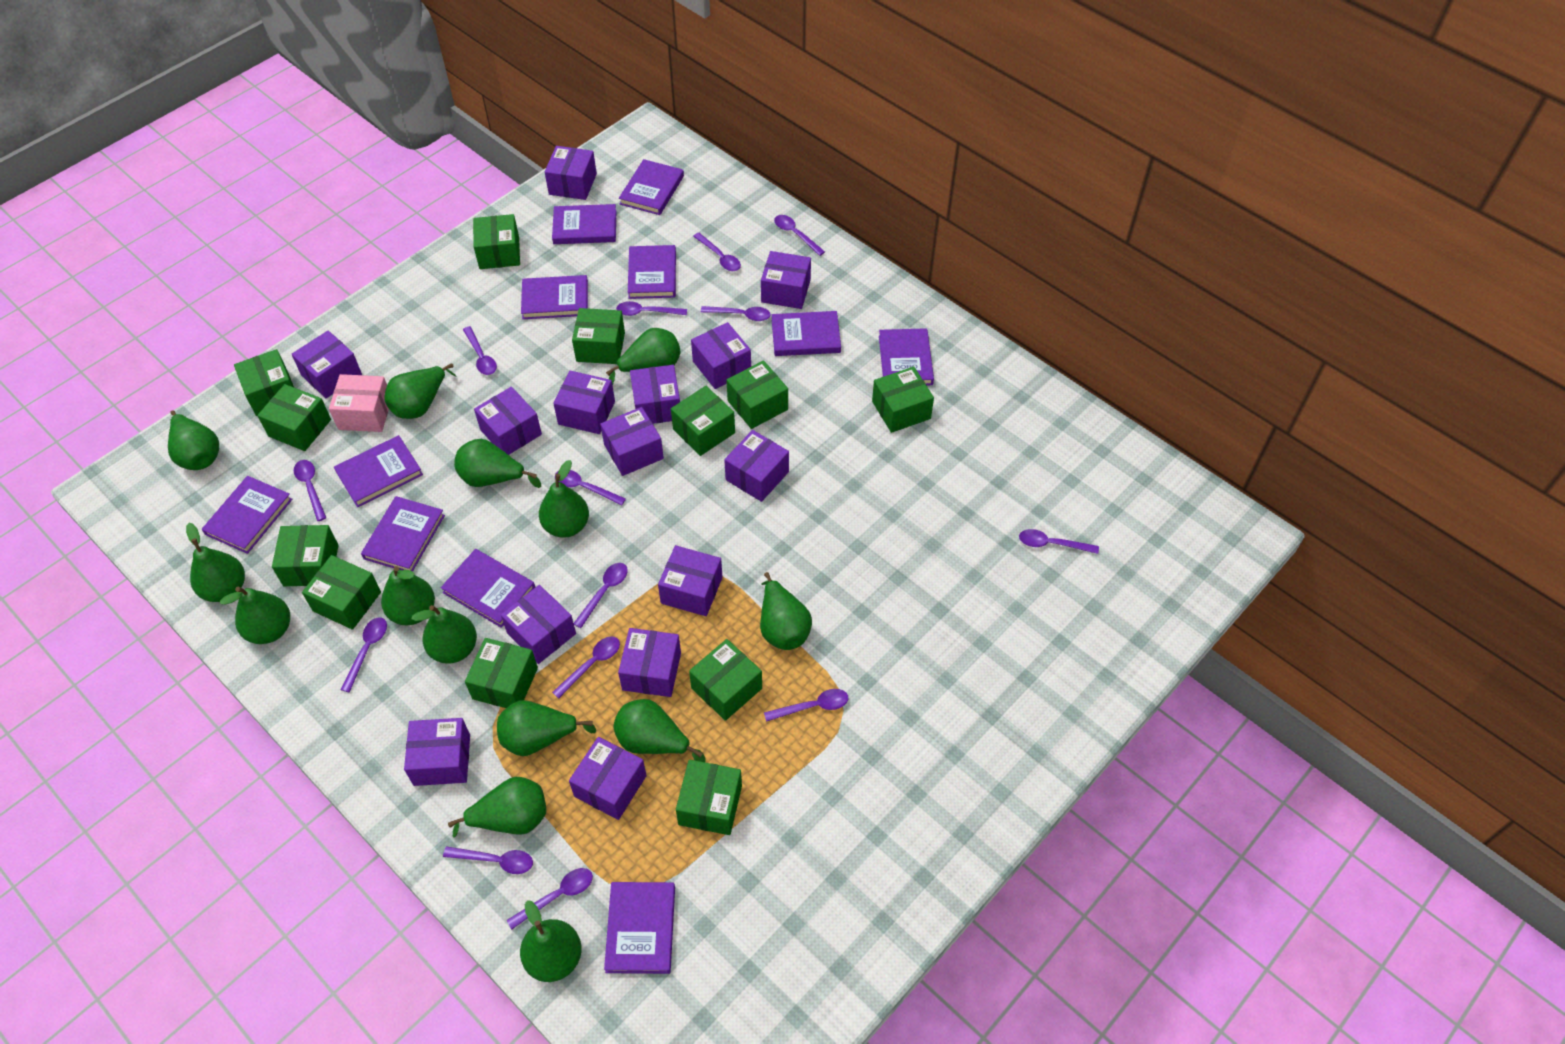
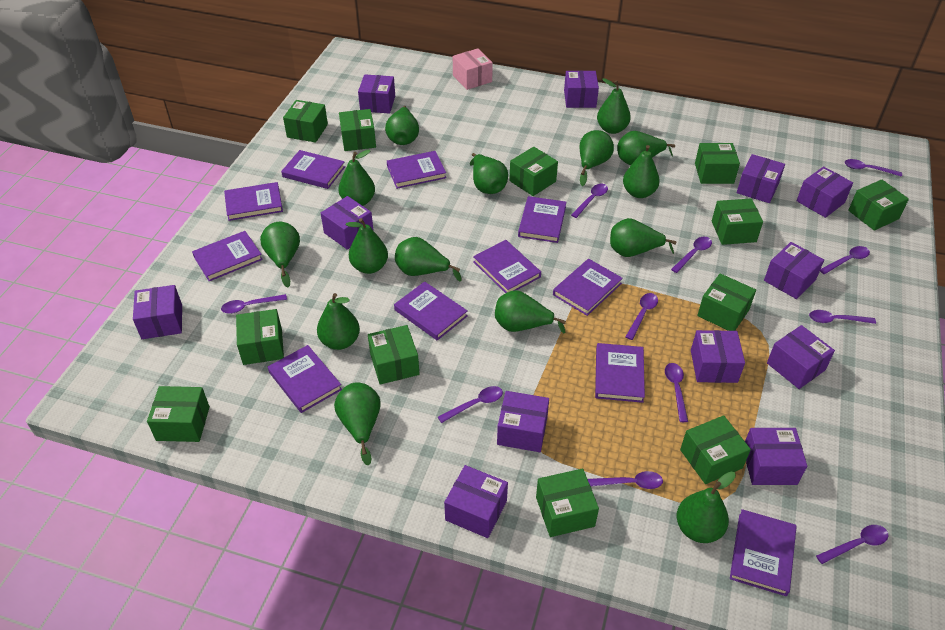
green pear: [168,410,219,470] [186,523,245,602] [220,586,290,644] [381,566,435,625] [385,363,457,419] [412,605,477,664] [448,777,546,838] [454,439,541,488] [497,700,596,756] [520,900,581,982] [539,460,589,538] [606,328,680,385] [613,699,706,762] [760,572,812,650] = 14 -> [260,222,300,287] [317,293,360,350] [334,382,381,465] [338,150,375,206] [346,218,388,274] [385,106,419,145] [395,237,461,282] [470,153,508,194] [495,290,566,333] [580,130,614,186] [597,78,631,134] [610,218,676,257] [617,131,675,165] [623,145,660,198] [677,472,736,543] = 15
purple box: [291,331,362,398] [404,718,470,786] [474,387,542,455] [501,585,576,664] [545,146,597,200] [553,371,615,434] [569,737,647,820] [600,407,664,476] [618,628,681,697] [630,365,680,424] [658,545,723,616] [691,322,751,389] [724,430,789,502] [761,251,811,309] = 14 -> [133,285,182,339] [321,196,374,250] [358,74,395,114] [444,465,508,538] [497,391,549,452] [564,70,599,108] [691,330,745,383] [737,154,785,203] [745,428,807,485] [764,242,824,299] [767,325,835,389] [796,166,853,218] = 12
purple spoon: [294,460,326,521] [341,617,387,692] [443,846,533,874] [463,326,497,375] [507,868,593,929] [552,636,620,699] [555,470,626,506] [574,563,628,628] [616,301,687,316] [693,233,741,271] [701,306,771,321] [764,689,848,722] [774,215,825,256] [1019,529,1099,554] = 14 -> [221,294,287,314] [438,386,503,423] [571,184,608,218] [588,471,663,489] [626,293,658,340] [665,363,688,422] [671,237,712,273] [809,310,876,324] [816,525,888,564] [820,246,870,274] [845,159,902,177] = 11

